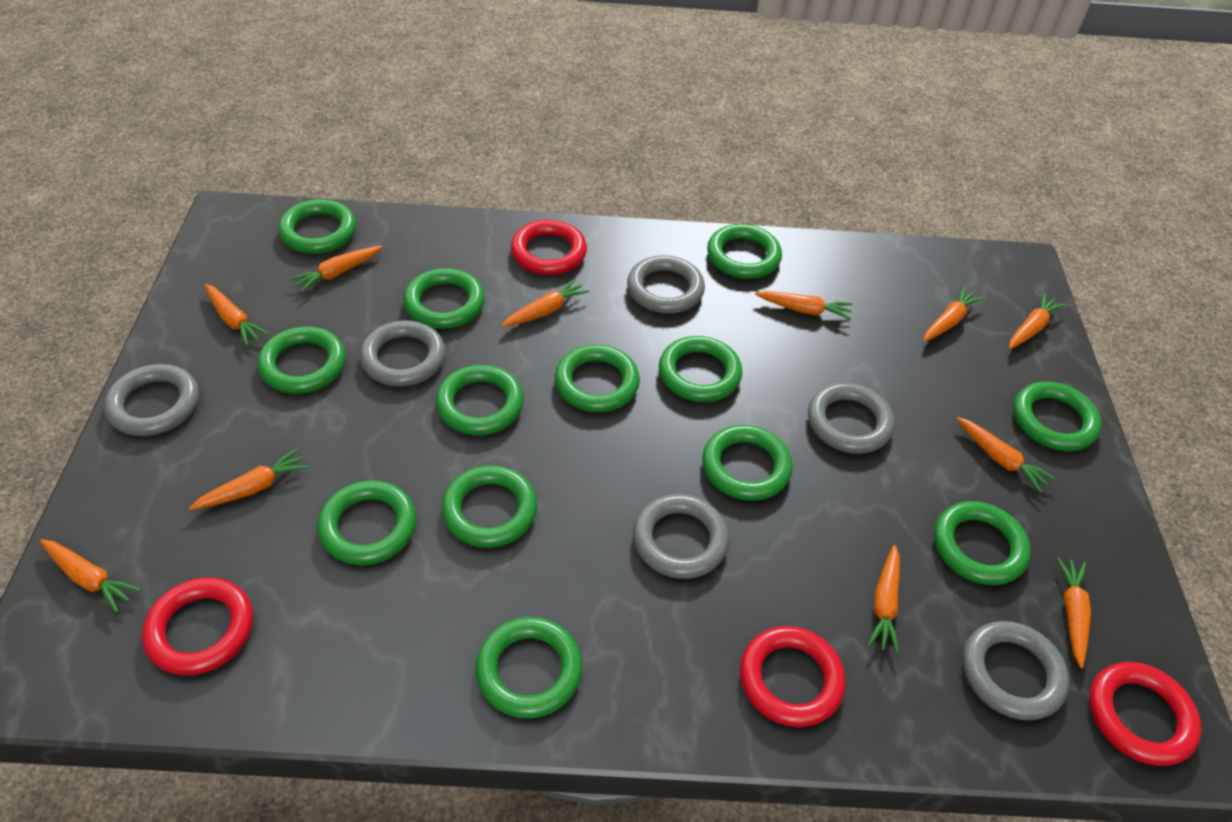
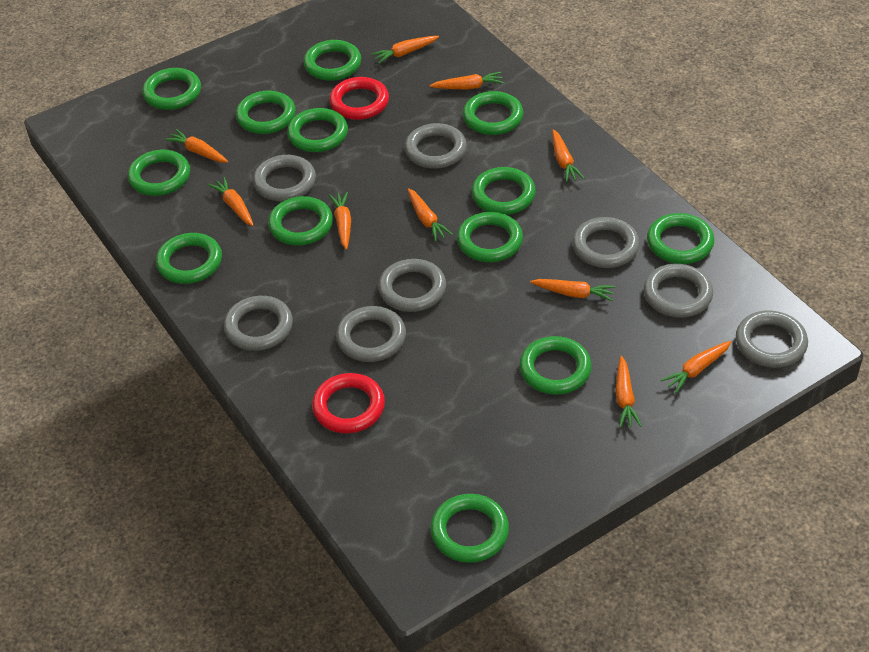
grey ring: [104,364,199,436] [360,321,446,387] [627,255,705,314] [633,494,729,579] [808,383,895,454] [963,621,1069,720] = 6 -> [224,296,293,351] [253,155,316,201] [336,306,406,362] [378,259,446,312] [405,123,467,169] [573,217,640,268] [644,264,713,318] [736,310,808,368] = 8
orange carrot: [40,539,141,613] [189,448,309,510] [204,284,269,346] [290,246,382,293] [501,278,589,327] [755,291,853,320] [868,545,900,654] [923,287,984,342] [956,417,1055,493] [1009,293,1065,349] [1056,557,1091,668] = 11 -> [165,129,228,163] [208,177,254,226] [329,192,351,250] [371,36,439,64] [407,188,453,242] [430,72,504,89] [530,279,616,301] [552,129,584,182] [616,356,642,428] [661,341,731,393] = 10
red ring: [142,577,253,675] [511,220,587,275] [740,626,846,727] [1089,662,1202,766] = 4 -> [312,373,385,433] [329,77,389,120] = 2

